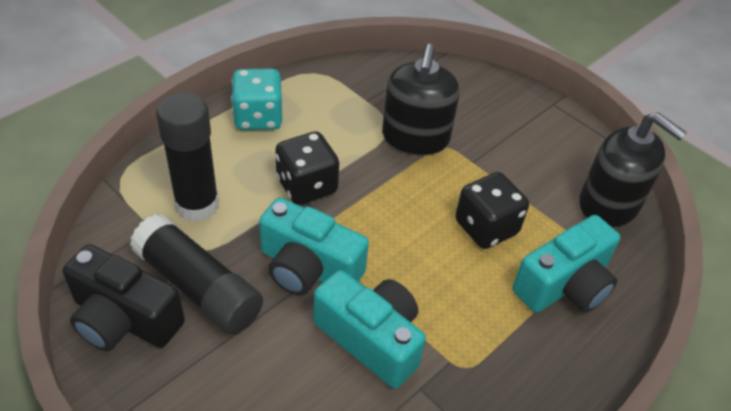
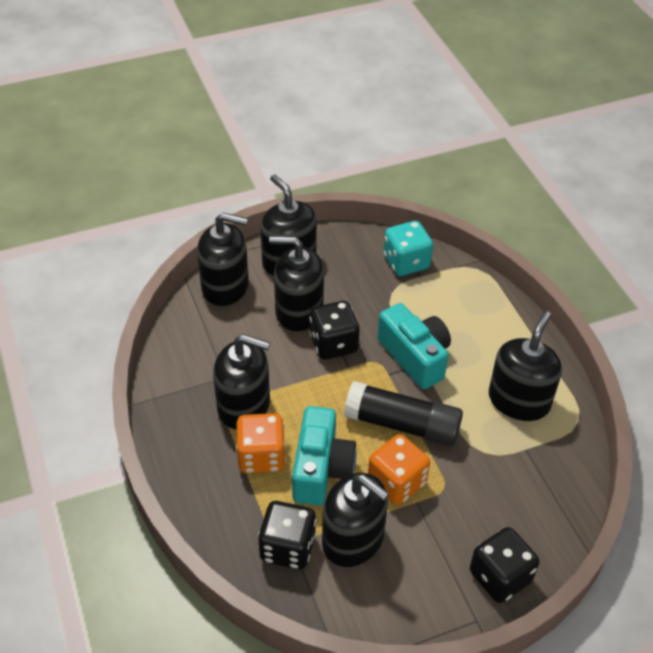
black camera: [63,244,185,351] = 1 -> none = 0
black dice: [275,131,339,205] [455,172,529,249] = 2 -> [258,501,316,569] [309,301,360,360] [470,527,539,603] = 3
black glue stick: [130,214,263,335] [156,92,219,222] = 2 -> [344,381,463,446] = 1
black soap dispenser: [382,44,460,155] [579,112,687,228] = 2 -> [197,212,249,306] [213,334,270,430] [260,175,317,276] [269,236,324,332] [322,473,389,567] [489,311,562,421] = 6
orange dice: none = 0 -> [236,413,286,474] [368,434,430,505] = 2
turquoise camera: [259,197,369,296] [314,270,426,389] [513,215,620,313] = 3 -> [292,406,357,506] [378,303,451,389] = 2

